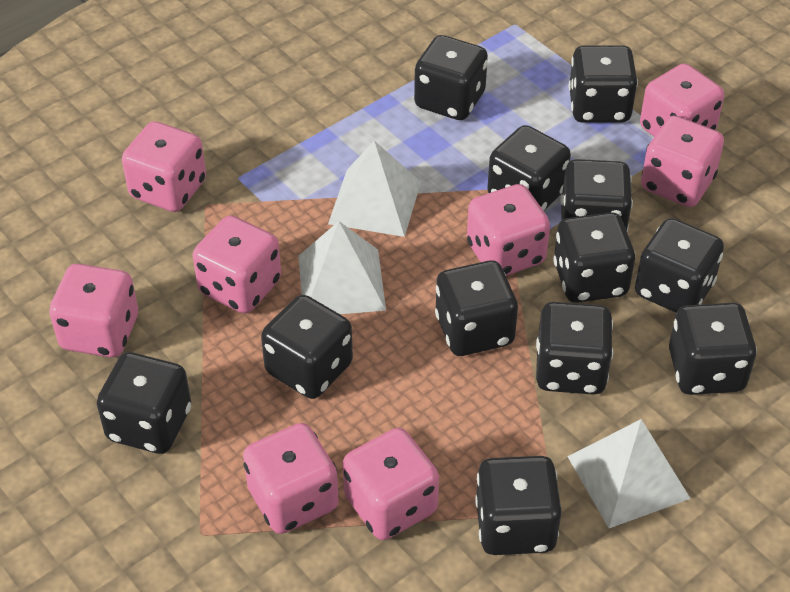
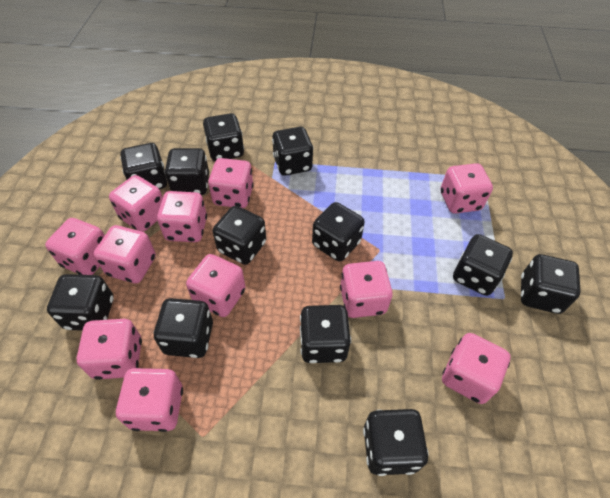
pink dice: [49,264,138,357] [122,121,206,212] [193,215,281,314] [243,423,339,534] [343,428,439,540] [467,184,550,276] [640,63,724,137] [641,116,724,207] = 8 -> [45,218,105,275] [77,319,142,380] [93,225,156,283] [109,175,163,232] [116,368,183,432] [157,191,207,242] [186,254,246,317] [208,158,254,208] [340,261,393,318] [441,163,493,214] [442,333,511,404] = 11
white pyramid: [298,221,386,314] [328,141,421,237] [567,419,691,528] = 3 -> none = 0

